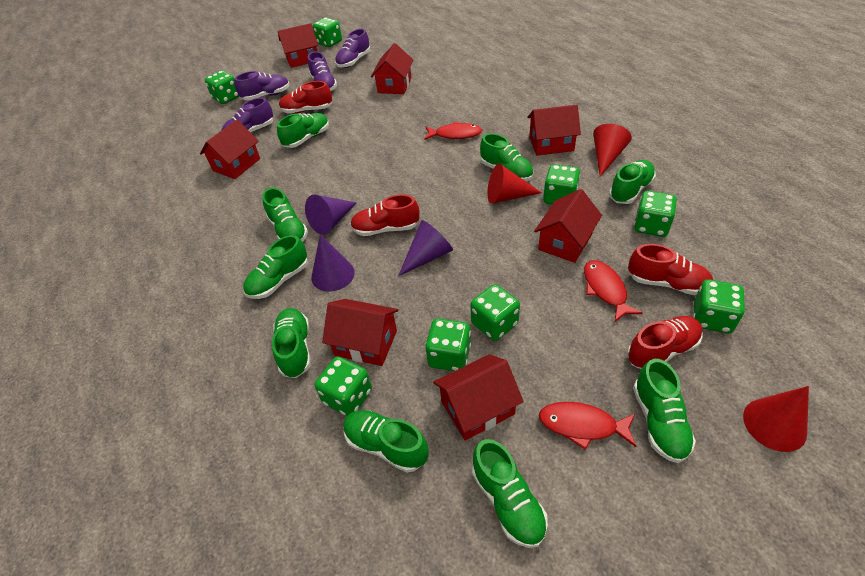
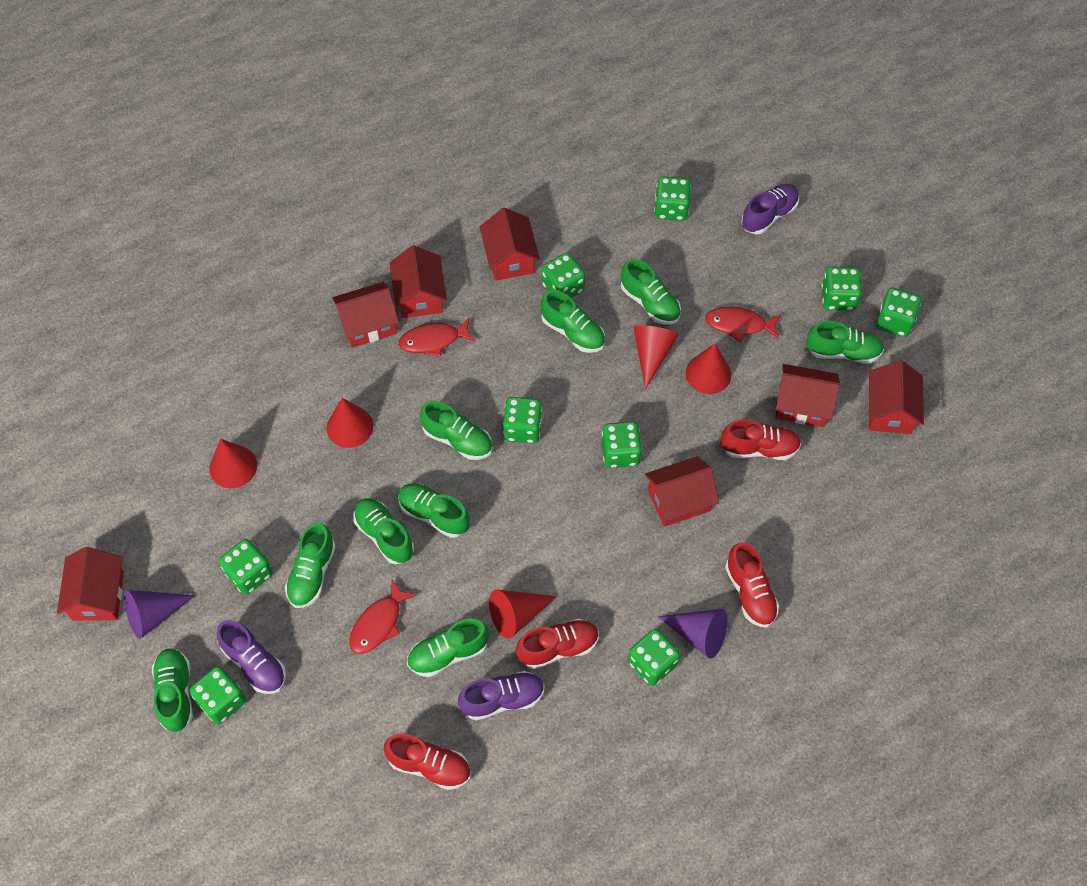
green dice: [205,71,239,104] [313,17,342,47] [315,357,372,416] [425,318,471,371] [470,284,520,341] [543,164,580,205] [634,191,677,237] [693,279,745,333] = 8 -> [190,666,246,724] [219,539,273,595] [503,397,542,443] [542,253,585,298] [602,421,642,468] [628,629,680,686] [654,176,691,221] [821,266,862,311] [876,287,921,337] = 9
purple cone: [305,195,357,235] [311,234,355,292] [398,220,453,276] = 3 -> [124,590,196,639] [658,609,728,658] = 2
purple shoe: [221,98,273,132] [235,71,290,100] [308,51,337,91] [335,29,370,68] = 4 -> [217,620,286,694] [458,671,545,720] [741,184,799,234] = 3
red cone: [487,163,542,204] [593,124,632,176] [743,386,809,452] = 3 -> [209,439,257,488] [327,398,373,448] [489,590,557,639] [633,325,679,389] [686,343,731,394] = 5

